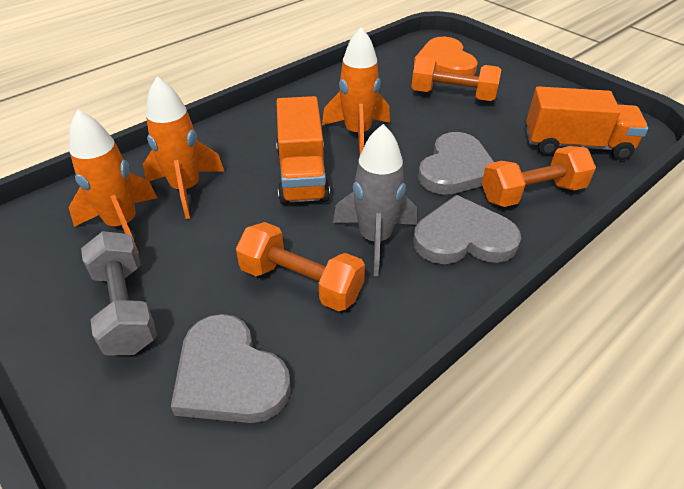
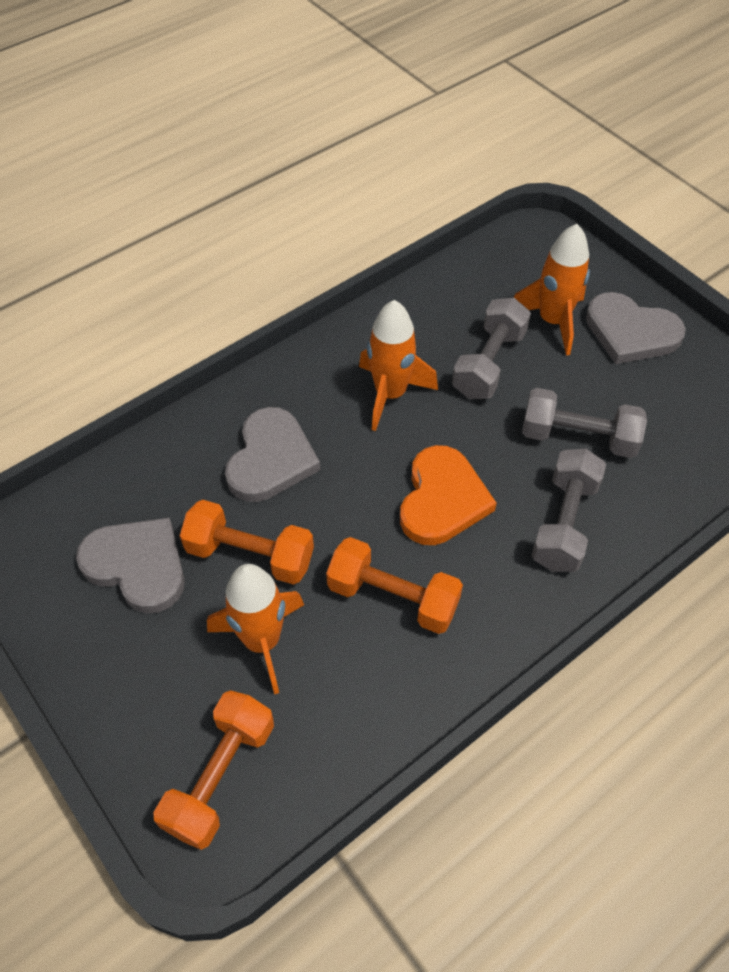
grey dumbbell: [81,231,157,355] = 1 -> [452,298,531,399] [522,388,647,458] [531,449,606,572] = 3
grey rocket: [333,124,417,276] = 1 -> none = 0
orange truck: [276,96,330,205] [526,86,648,160] = 2 -> none = 0

